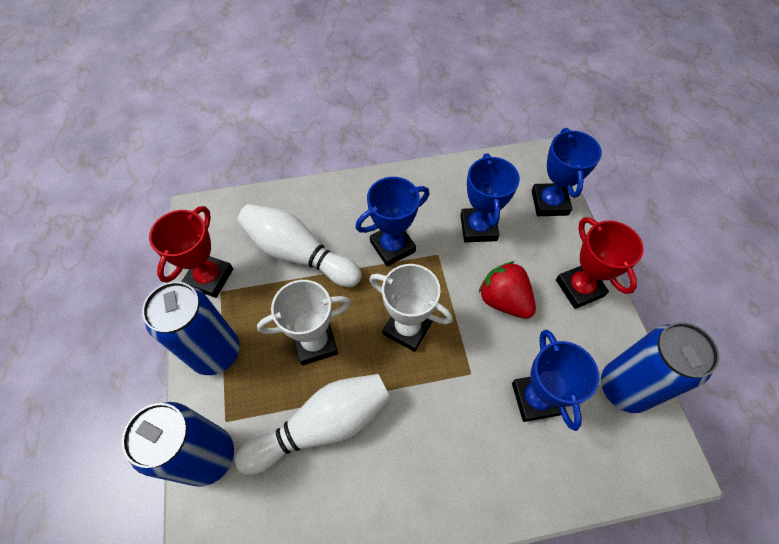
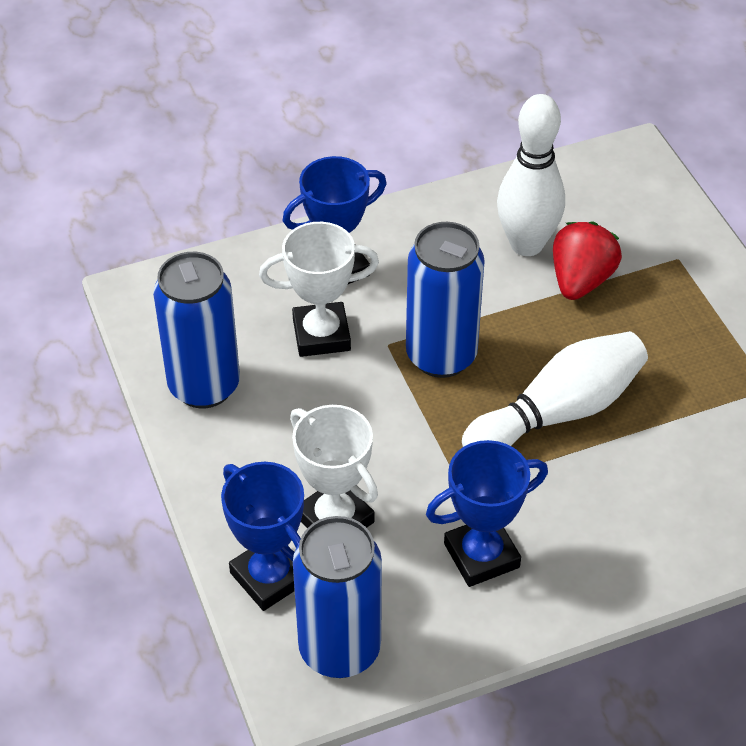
blue trophy: [355,177,430,266] [460,153,520,242] [512,329,599,431] [532,128,602,216] = 4 -> [221,462,304,611] [282,156,387,284] [426,440,548,587] = 3
red trophy: [149,206,233,298] [556,217,644,309] = 2 -> none = 0

